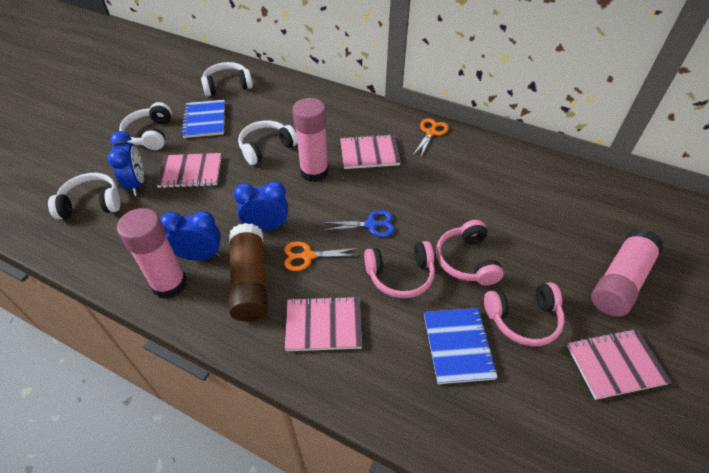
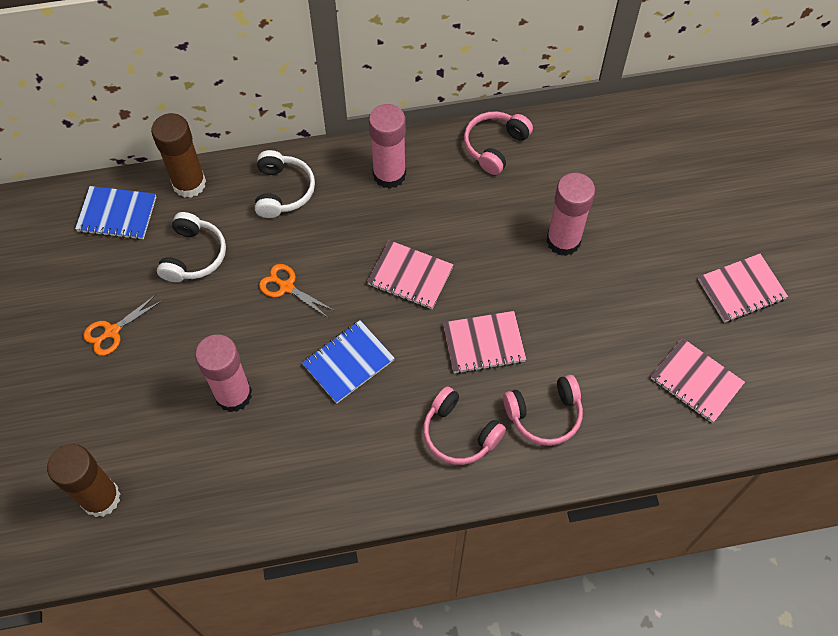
blue clock: [108,131,144,196] [160,211,221,260] [233,181,288,231] = 3 -> none = 0
blue scissors: [322,210,395,237] = 1 -> none = 0
brown glue stick: [229,223,268,321] = 1 -> [47,444,121,517] [151,113,206,198] = 2
white headphones: [48,173,120,220] [119,102,172,150] [201,62,253,96] [238,120,298,165] = 4 -> [157,212,226,282] [255,150,315,218] = 2

